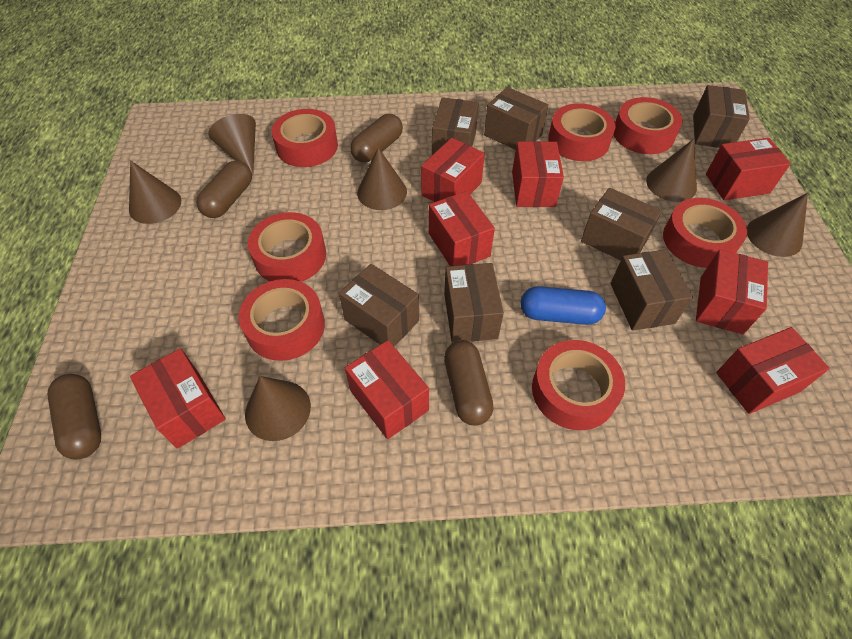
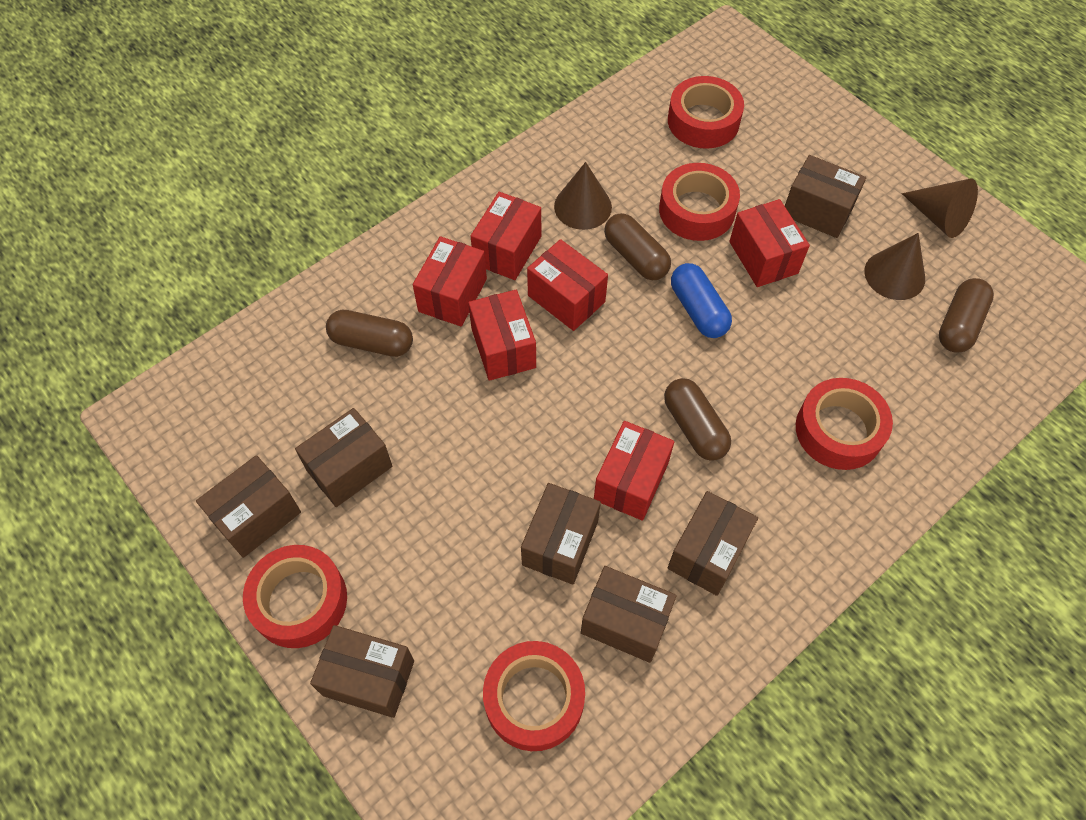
brown cone: [129,161,181,224] [208,114,256,175] [245,376,311,441] [357,147,407,210] [646,139,697,202] [747,193,808,257] = 6 -> [554,162,612,230] [864,233,925,300] [902,178,978,238] = 3
red box: [130,348,226,449] [345,340,429,439] [421,138,485,202] [429,191,495,266] [512,141,564,207] [696,250,768,334] [706,138,791,200] [716,327,830,414] = 8 -> [413,236,487,327] [468,290,536,381] [471,192,541,280] [527,239,608,331] [594,421,674,521] [729,199,810,287] = 6
red tape: [239,279,325,361] [248,212,326,282] [271,109,338,167] [532,340,625,430] [548,103,616,161] [614,97,682,154] [663,198,747,268] = 7 -> [243,545,347,648] [483,641,585,751] [659,163,740,241] [668,76,744,149] [796,378,893,470] = 5

